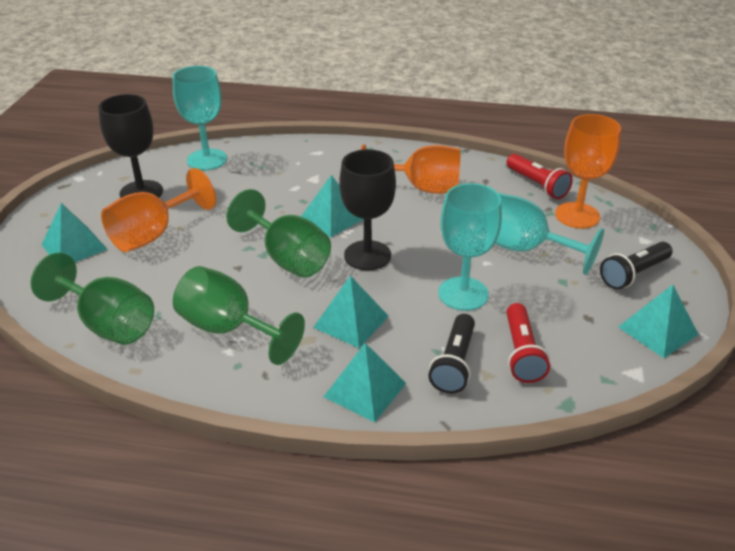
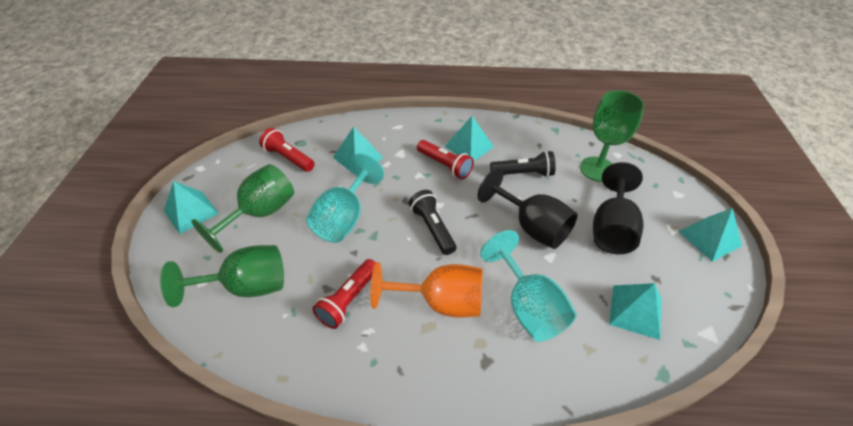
orange goblet: [101,168,216,252] [361,144,461,194] [555,114,621,229] = 3 -> [370,262,482,318] = 1
red flashlight: [506,154,573,199] [506,303,550,383] = 2 -> [259,128,315,172] [312,259,376,329] [417,140,474,179] = 3
turquoise goblet: [172,66,227,170] [438,183,502,311] [495,193,604,275] = 3 -> [306,154,384,243] [480,230,577,342] = 2

